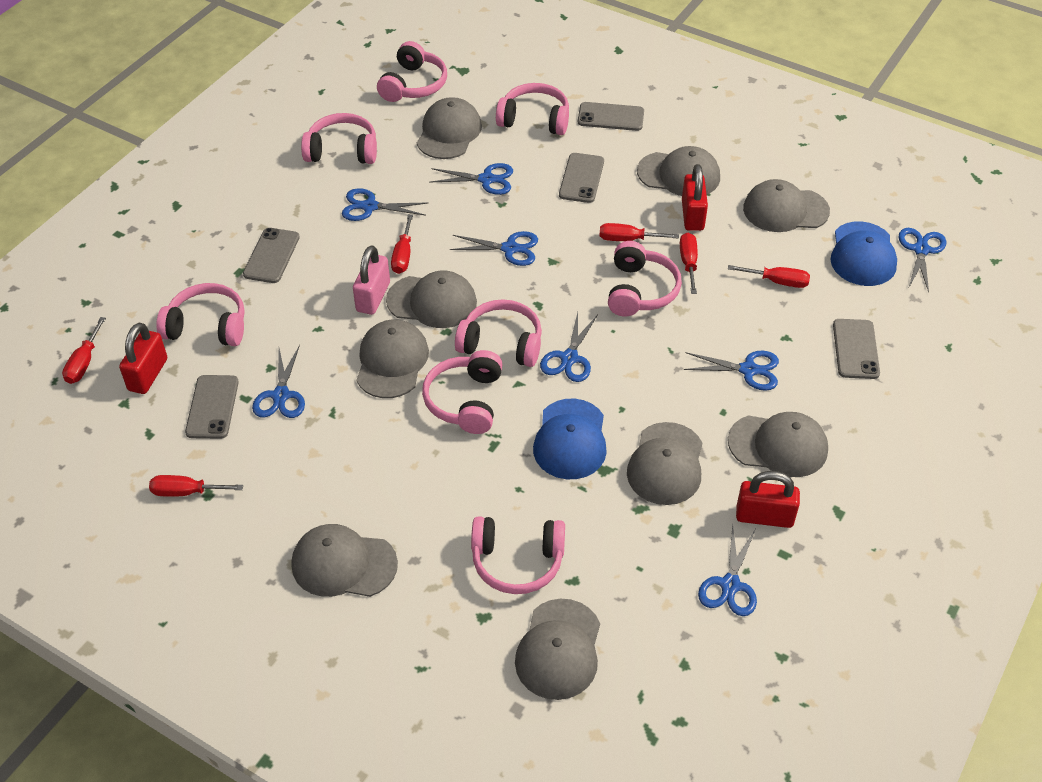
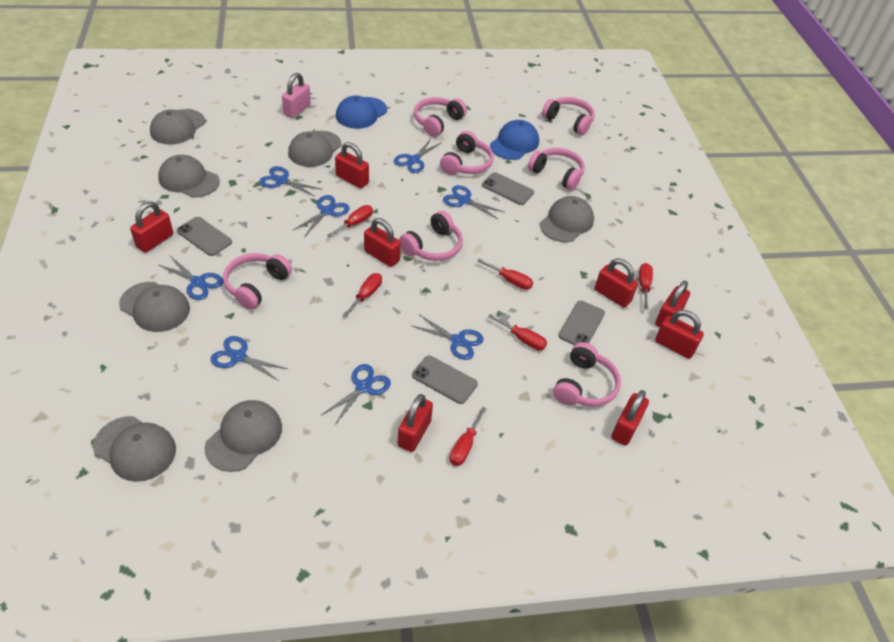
grey cap: [292,524,398,597] [357,320,429,398] [386,270,477,328] [417,97,482,159] [515,599,600,700] [627,422,702,505] [637,146,720,196] [728,412,828,477] [743,179,830,232] = 9 -> [93,416,176,482] [119,282,190,332] [150,109,205,145] [158,155,220,197] [204,400,282,472] [288,131,341,167] [540,196,594,242] = 7
grey phone: [185,375,239,439] [243,228,300,283] [559,153,604,203] [578,102,644,131] [833,319,880,379] = 5 -> [177,217,232,256] [412,355,478,404] [482,172,534,205] [558,301,605,345] = 4
pink headphones: [156,283,245,346] [301,113,377,164] [377,41,447,102] [422,350,503,434] [455,299,542,367] [471,516,565,594] [496,83,569,135] [608,241,682,316] = 8 -> [223,253,292,310] [399,211,463,261] [414,97,467,137] [440,131,494,175] [528,148,585,190] [542,97,595,135] [553,342,621,407] = 7
red padlock: [119,323,167,394] [682,164,708,231] [736,471,800,528] = 3 -> [130,201,173,253] [335,142,369,188] [364,218,401,267] [398,394,433,452] [595,259,638,308] [611,390,649,446] [655,280,690,328] [655,310,704,359] = 8

